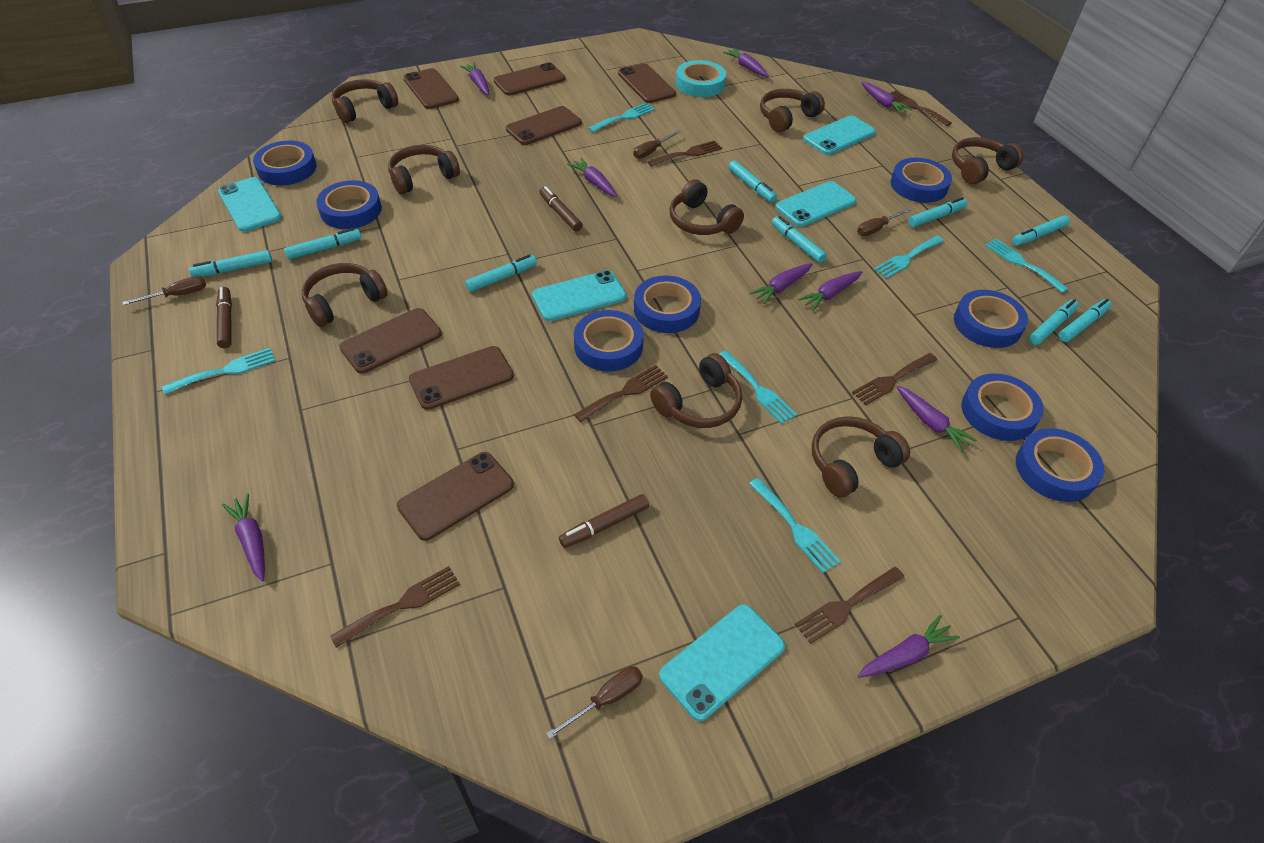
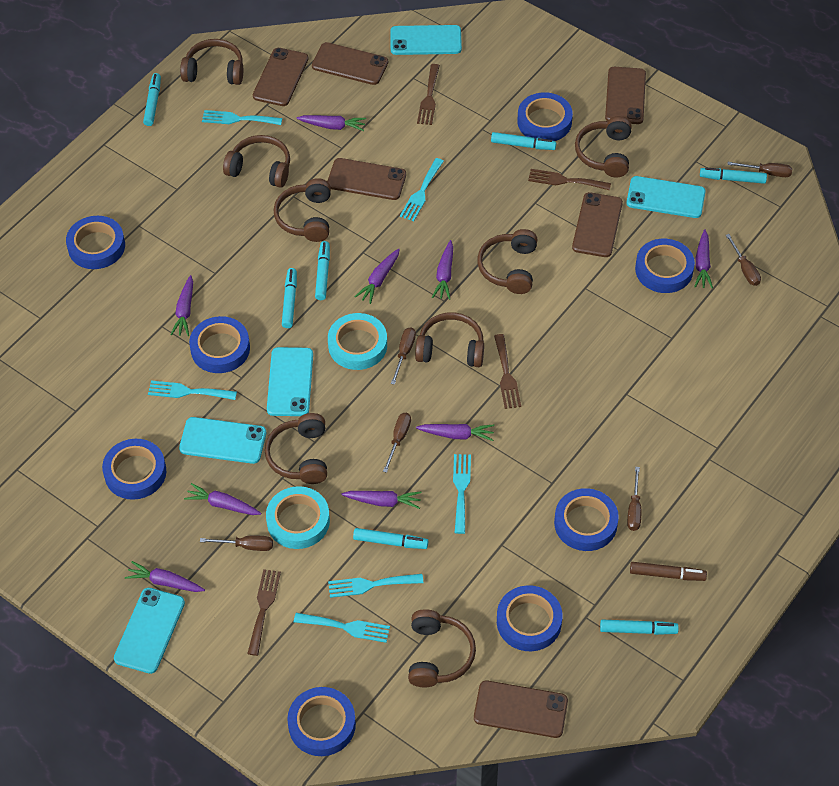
brown fork: [330,566,460,648] [574,365,668,422] [647,140,722,167] [795,567,905,644] [852,353,937,405] [890,90,952,126] = 6 -> [247,569,281,656] [417,64,440,125] [494,334,521,409] [528,169,611,190] = 4
brown marker: [216,287,232,348] [540,186,583,232] [559,494,649,548] = 3 -> [630,562,707,581] = 1
brown phone: [339,308,442,374] [397,452,514,541] [403,68,459,109] [409,346,514,410] [494,62,565,96] [506,106,582,145] [618,63,676,103] = 7 -> [253,48,309,106] [312,42,388,85] [327,158,406,200] [474,681,568,738] [572,192,623,257] [605,67,646,124] = 6
brown screwdriver: [122,276,206,305] [546,666,643,739] [633,130,681,159] [857,208,911,236] = 4 -> [200,536,273,551] [383,413,411,473] [391,327,416,385] [627,467,641,531] [726,234,761,286] [727,162,792,177] = 6
turquoise marker: [189,250,272,277] [284,228,361,259] [465,255,537,292] [729,160,777,203] [772,216,827,263] [908,197,967,227] [1012,215,1070,246] [1029,299,1079,345] [1059,299,1112,342] = 9 -> [143,73,161,126] [282,268,297,328] [315,241,330,300] [353,528,429,549] [491,132,556,150] [600,620,679,635] [700,167,767,184] = 7
turquoise tape: [676,60,726,97] = 1 -> [266,486,330,549] [328,313,387,370] = 2

